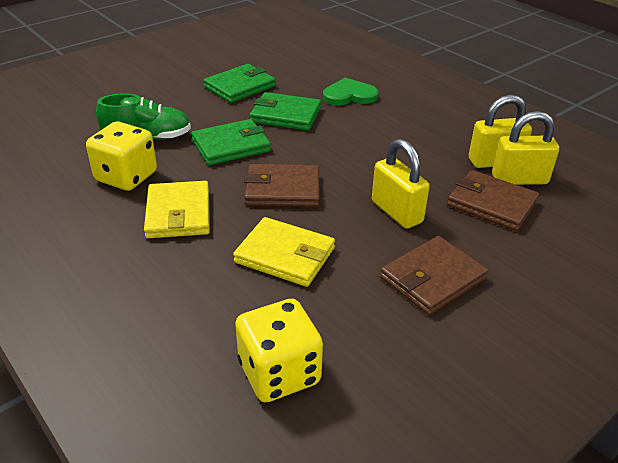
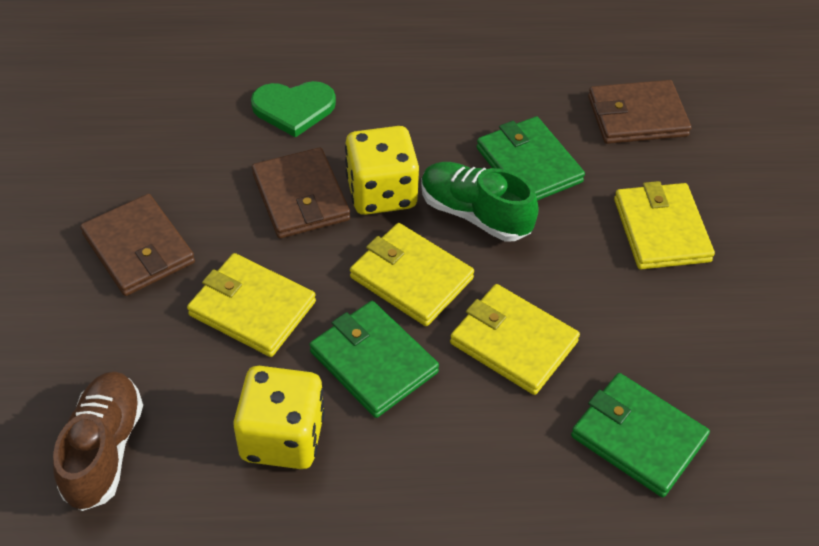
brown shoe: none = 0 -> [53,371,143,511] = 1
yellow padlock: [372,139,430,229] [469,95,532,168] [492,111,559,185] = 3 -> none = 0
yellow wallet: [144,181,210,238] [233,217,335,287] = 2 -> [187,253,316,357] [350,223,474,326] [450,284,580,395] [614,181,715,269] = 4

